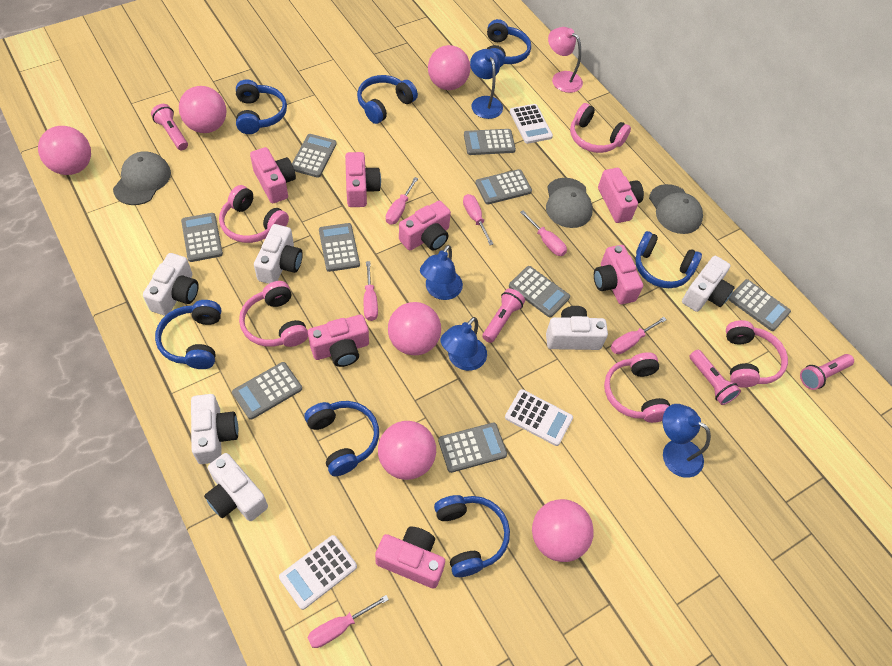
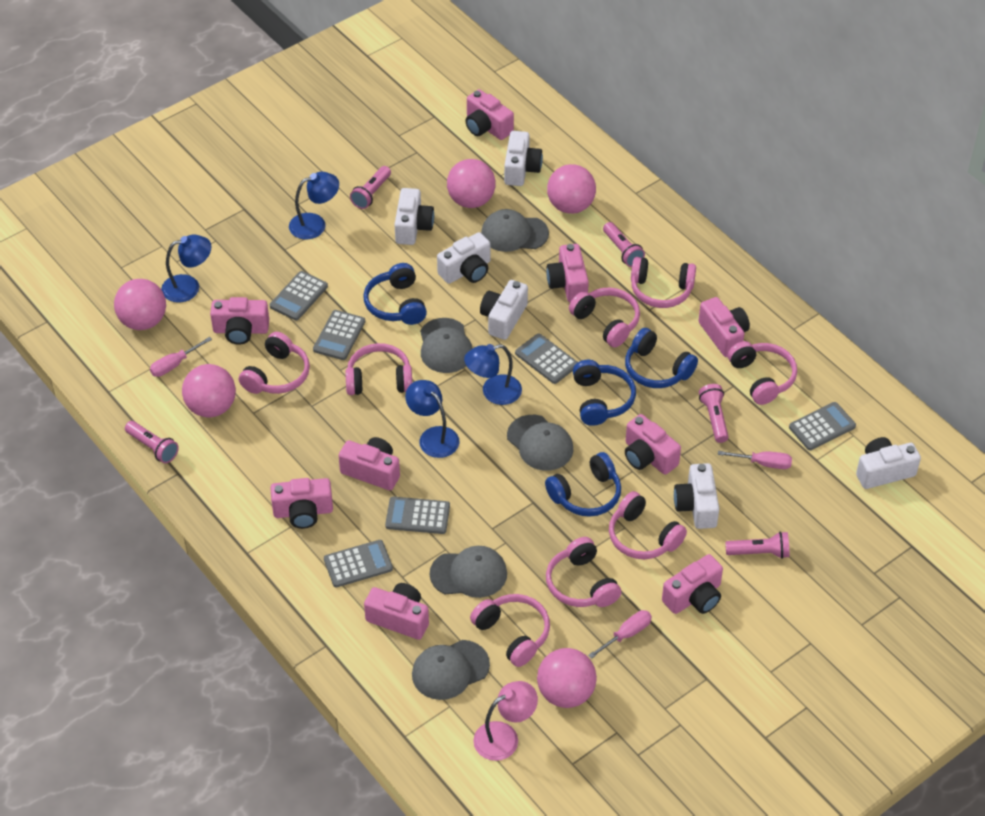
blue headphones: [155,300,221,369] [236,79,287,134] [304,401,379,476] [357,75,418,124] [434,495,510,577] [487,19,531,67] [635,231,702,288] = 7 -> [363,263,427,325] [545,452,621,517] [573,360,636,426] [625,328,698,388] = 4
grey calculator: [181,213,223,262] [232,362,302,420] [292,134,337,178] [319,223,360,272] [438,423,507,473] [464,129,516,155] [475,169,532,205] [509,266,570,317] [729,279,791,331] = 9 -> [270,271,328,320] [313,310,365,360] [324,540,393,587] [385,497,450,534] [515,333,578,384] [789,402,856,450] = 6
grey cap: [113,151,171,205] [546,178,593,228] [649,184,703,234] = 3 -> [412,640,490,700] [420,318,473,373] [430,546,507,598] [481,209,549,252] [507,415,573,471] = 5
pink ball: [38,126,91,175] [179,86,226,133] [378,421,436,480] [388,302,441,355] [428,45,470,90] [532,499,594,562] = 6 -> [114,279,166,330] [182,364,236,417] [447,159,496,208] [537,648,597,708] [547,164,596,214] = 5
pink camera: [250,147,296,203] [308,315,369,367] [345,152,381,207] [375,527,445,589] [399,201,451,251] [594,245,643,304] [598,168,644,223] = 7 -> [210,297,269,345] [271,478,333,529] [339,437,400,490] [364,583,429,640] [465,89,514,140] [546,244,589,302] [625,414,681,475] [662,554,723,614] [698,297,750,357] = 9
pink flashlight: [151,104,188,150] [482,288,525,343] [689,350,741,405] [800,354,854,390] = 4 -> [125,421,179,464] [350,166,391,209] [603,222,645,267] [699,384,729,443] [725,531,789,559] = 5
pink headphones: [219,185,289,243] [239,281,308,347] [570,103,631,153] [604,352,670,423] [726,320,788,388] = 5 -> [239,332,310,394] [346,343,412,395] [470,594,550,667] [546,537,621,607] [569,288,640,347] [609,491,687,559] [631,257,696,308] [728,341,797,405] = 8
pink screwdriver: [307,595,389,648] [364,261,378,321] [386,177,418,224] [463,194,493,245] [520,210,567,256] [611,317,667,354] = 6 -> [150,337,212,377] [588,610,652,659] [718,451,792,469] = 3
white calculator: [279,535,357,610] [505,389,573,446] [510,104,553,144] = 3 -> none = 0

